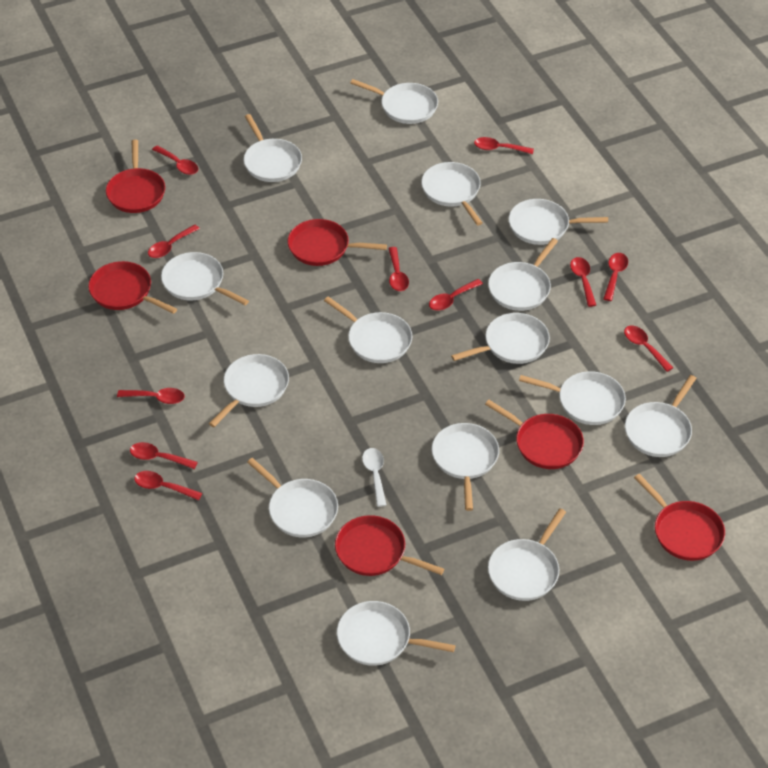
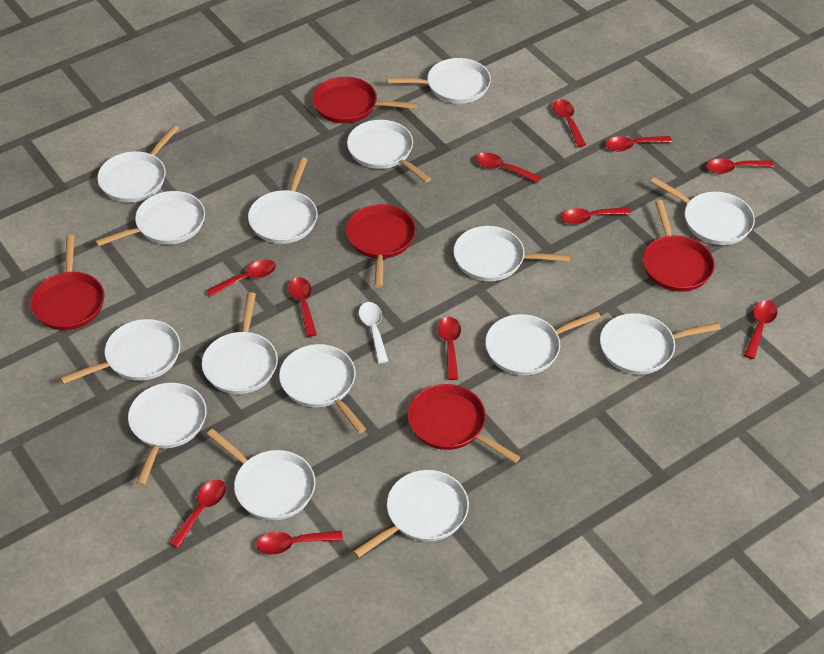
red pan: [88,261,177,314] [106,139,165,213] [287,219,387,266] [335,515,444,576] [485,400,584,469] [634,474,725,561] = 6 -> [30,235,105,330] [312,77,417,123] [346,204,416,288] [408,384,520,463] [643,200,715,292] = 5

